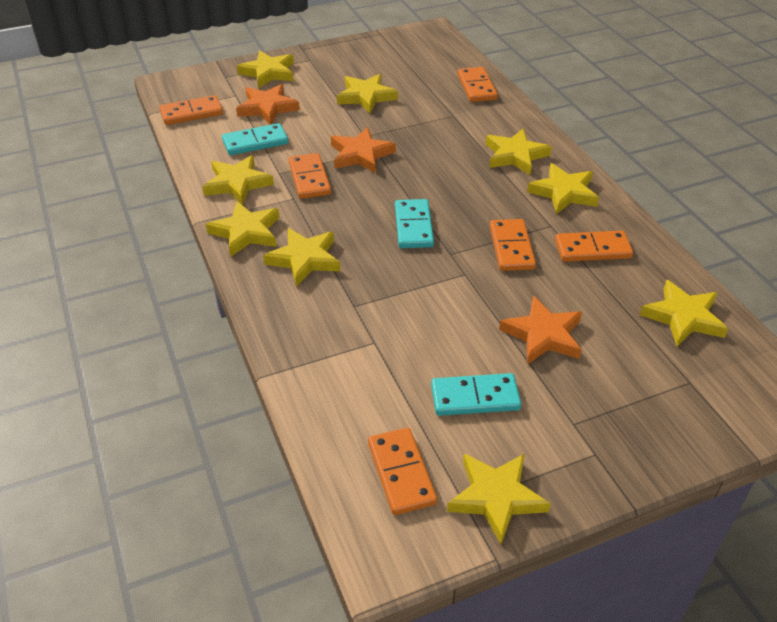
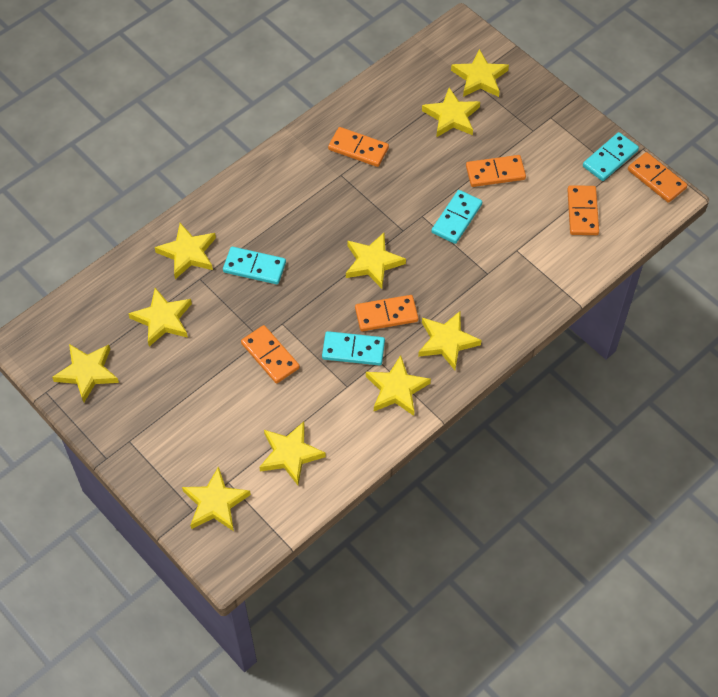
orange star: [236,84,300,125] [331,127,396,173] [499,296,582,364] = 3 -> none = 0
turquoise domino: [222,123,288,155] [395,199,434,248] [431,373,521,416] = 3 -> [223,247,286,284] [322,331,385,365] [431,190,482,244] [583,132,639,181] = 4
yellow star: [202,155,274,205] [206,201,280,257] [237,51,294,88] [263,228,341,287] [337,74,398,114] [447,454,551,544] [485,129,552,175] [527,163,599,214] [640,280,728,346] = 9 -> [52,344,119,402] [128,288,192,347] [155,223,216,279] [182,466,251,531] [259,421,326,485] [346,233,406,289] [366,355,431,416] [418,311,482,370] [422,87,480,138] [451,49,509,97] = 10

